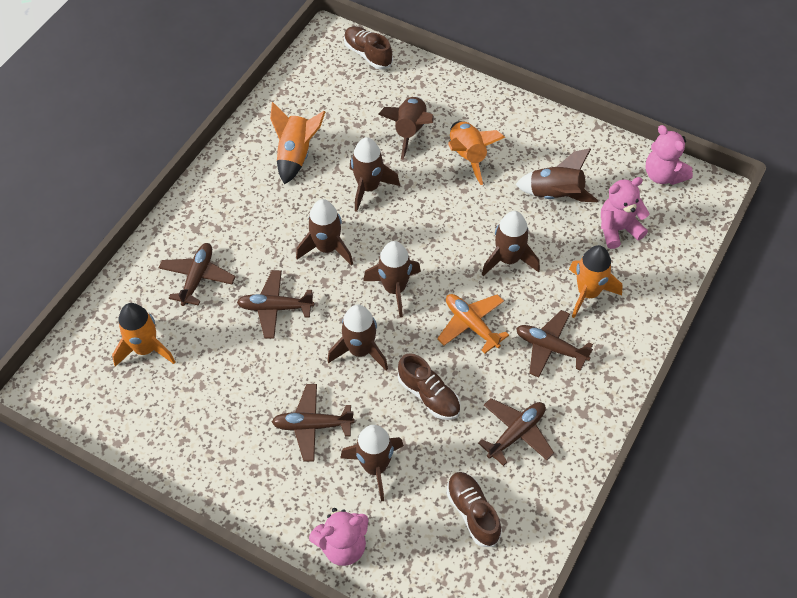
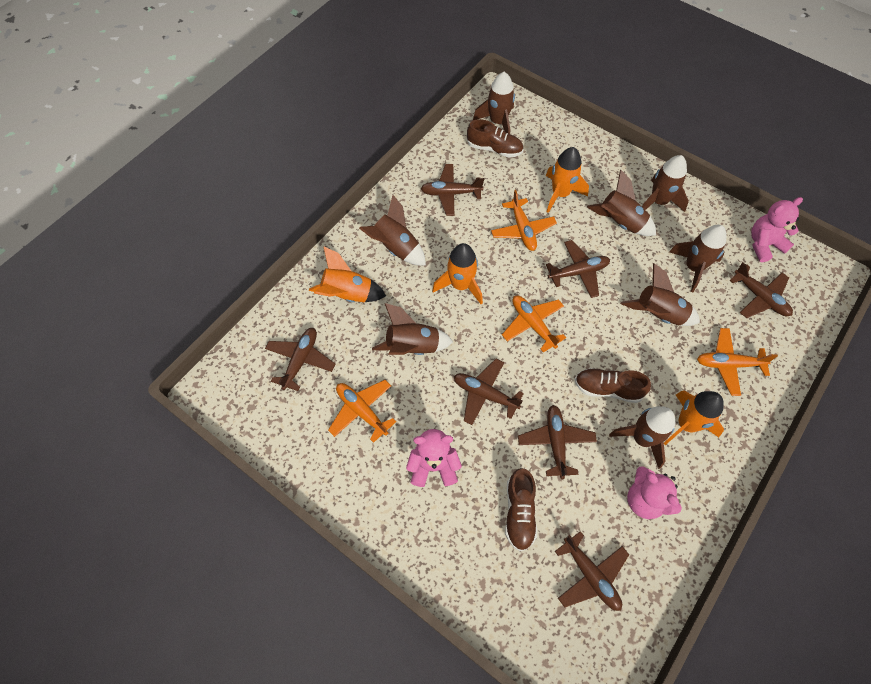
brown plane: [159,243,236,306] [237,270,314,339] [272,384,354,462] [478,398,554,466] [516,310,593,378] = 5 -> [265,328,336,391] [421,164,484,216] [454,359,524,425] [518,405,597,479] [546,240,610,298] [555,531,629,611] [729,262,793,318] = 7
orange plane: [437,294,509,353] = 1 -> [328,380,396,443] [491,190,557,251] [502,295,566,353] [697,328,778,396] = 4

